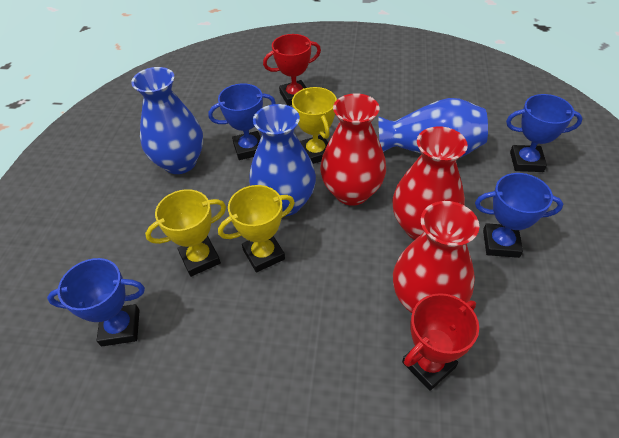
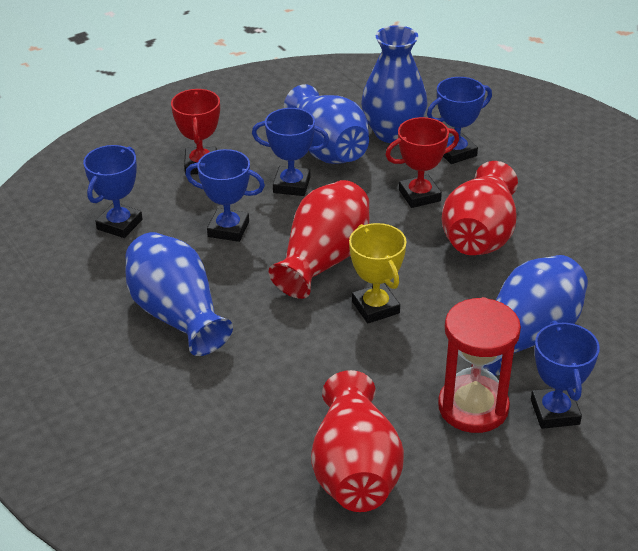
blue trophy: [47,258,145,346] [208,83,276,160] [475,173,563,258] [506,94,583,172] = 4 -> [83,145,142,238] [186,149,265,242] [252,108,329,196] [427,77,492,164] [531,321,600,429] = 5
blue vase: [131,67,203,174] [249,104,316,216] [379,98,488,158] = 3 -> [125,232,233,356] [284,84,369,164] [361,25,427,143] [483,255,588,376] = 4
red hourglass: none = 0 -> [438,297,521,433] = 1
yellow trophy: [145,189,226,277] [218,185,295,272] [292,87,337,164] = 3 -> [349,223,407,323] = 1

